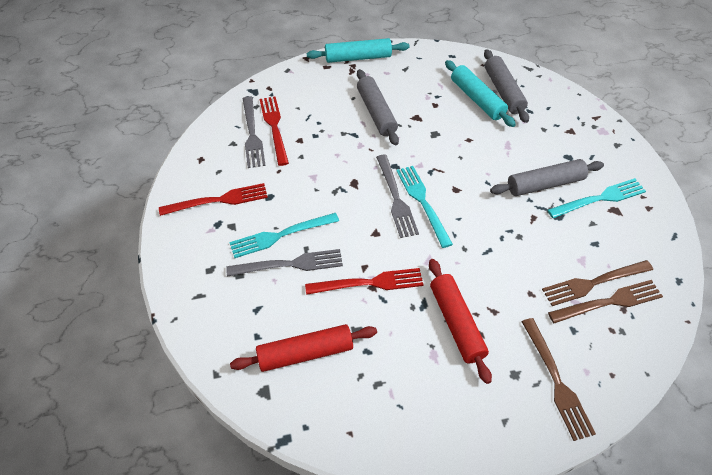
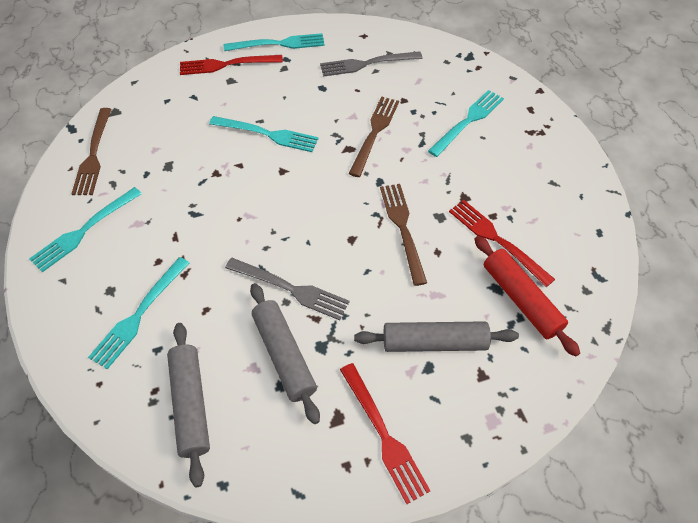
grey fork: [226,249,343,277] [243,96,266,168] [376,155,419,238] = 3 -> [225,258,350,320] [320,51,423,77] = 2
red rolling pin: [230,324,377,372] [429,259,492,384] = 2 -> [474,236,580,357] = 1
turquoise fork: [229,213,339,258] [396,166,453,248] [547,178,646,218] = 3 -> [29,187,142,272] [88,257,189,369] [209,116,319,152] [224,33,325,51] [428,90,504,157] = 5
turquoise rolling pin: [307,38,410,63] [445,60,516,127] = 2 -> none = 0

